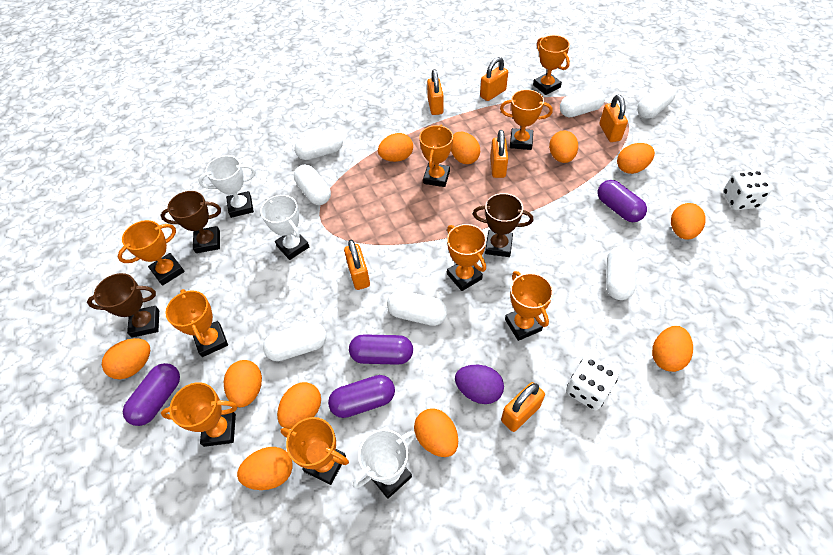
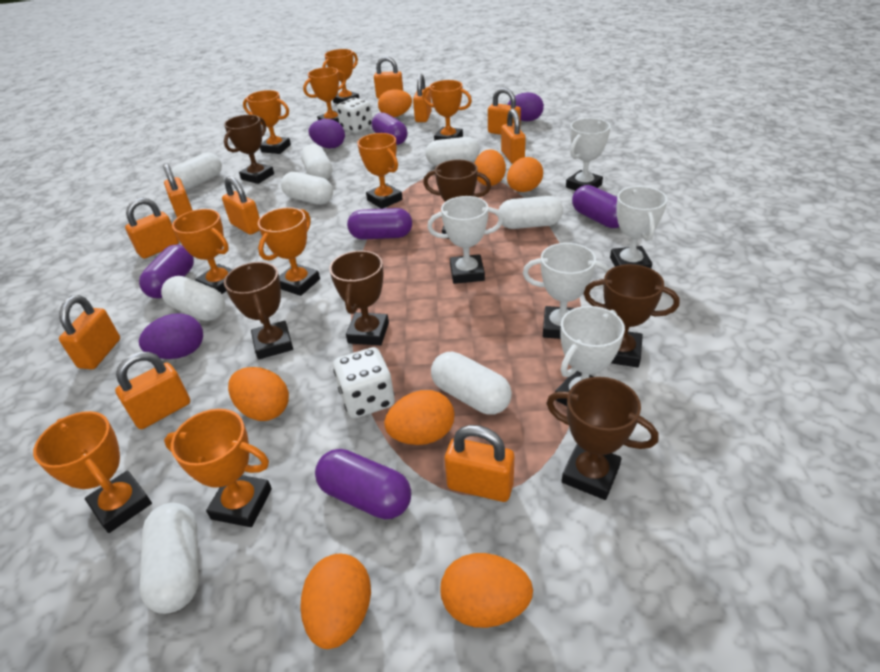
brown trophy: [87,273,159,338] [160,191,221,253] [473,193,533,257] = 3 -> [224,115,274,184] [224,262,293,359] [329,250,389,345] [423,160,491,239] [546,377,659,500] [584,264,679,367] = 6
orange egg: [102,338,150,379] [224,360,262,407] [237,447,293,490] [277,382,321,429] [378,133,413,162] [414,409,458,457] [451,132,480,164] [549,130,578,163] [617,143,655,174] [652,326,693,372] [671,203,706,240] = 11 -> [228,367,289,421] [300,554,371,649] [378,89,412,117] [384,390,454,445] [441,553,533,628] [475,149,506,186] [507,157,543,192] = 7
orange padlock: [344,240,370,290] [427,69,444,115] [480,57,508,101] [490,130,508,178] [501,382,545,432] [599,95,628,142] = 6 -> [59,295,120,369] [115,352,190,429] [125,197,179,259] [163,163,193,218] [222,176,260,235] [374,56,403,99] [413,74,432,122] [445,425,514,502] [488,87,521,135] [501,109,526,164] = 10
purple capsule: [123,363,180,426] [328,375,395,418] [349,334,413,365] [598,180,647,222] = 4 -> [139,244,194,299] [315,449,411,519] [347,208,412,240] [372,112,408,145] [572,185,619,228] = 5
purple egg: [455,365,504,404] = 1 -> [139,314,203,359] [308,119,345,148] [508,92,544,121] = 3
white capsule: [263,322,327,361] [294,130,343,160] [294,165,331,205] [387,290,447,326] [560,88,605,118] [606,246,636,300] [637,84,676,119] = 7 -> [139,503,199,614] [161,276,225,321] [171,152,222,190] [281,172,333,205] [301,144,332,180] [425,137,480,166] [431,352,512,415] [498,196,563,229] = 8
white trophy: [199,155,255,218] [260,195,309,260] [353,429,415,499] = 3 -> [427,196,503,284] [523,243,610,339] [555,306,625,406] [566,118,611,191] [610,186,667,269] = 5

